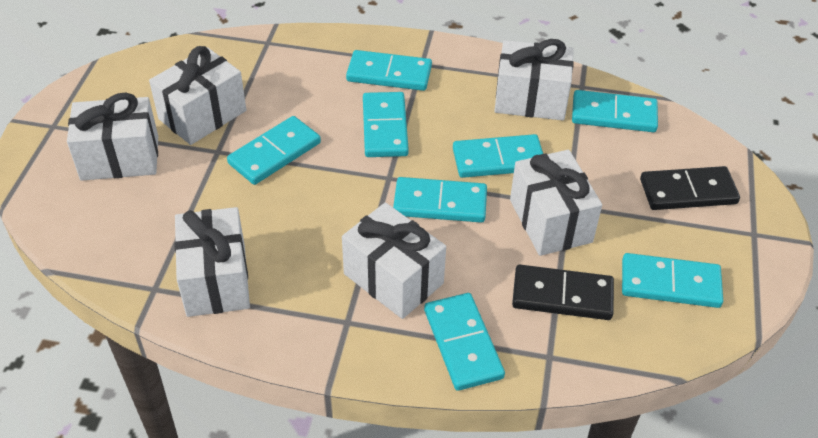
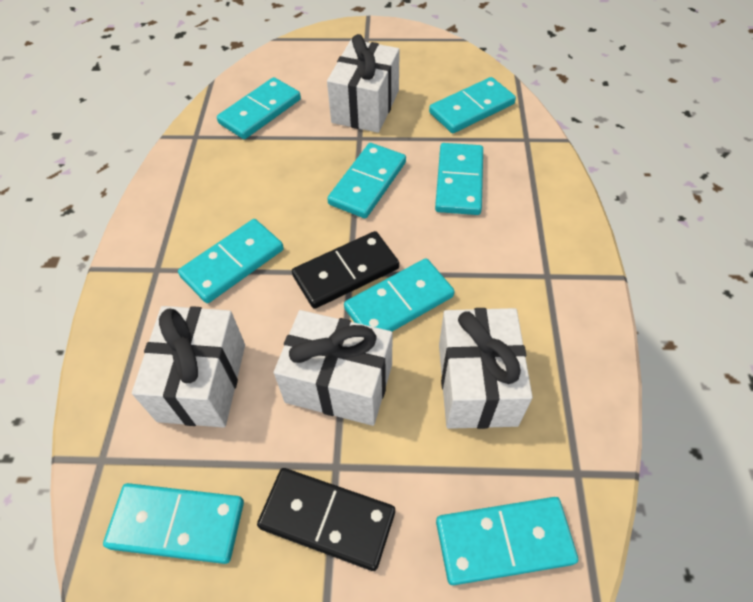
white gift: [67,92,158,181] [149,46,246,145] [175,207,250,317] [342,202,446,319] [494,39,574,120] [510,150,602,256] = 6 -> [132,306,245,428] [274,310,392,426] [327,34,400,133] [439,308,533,429] = 4

